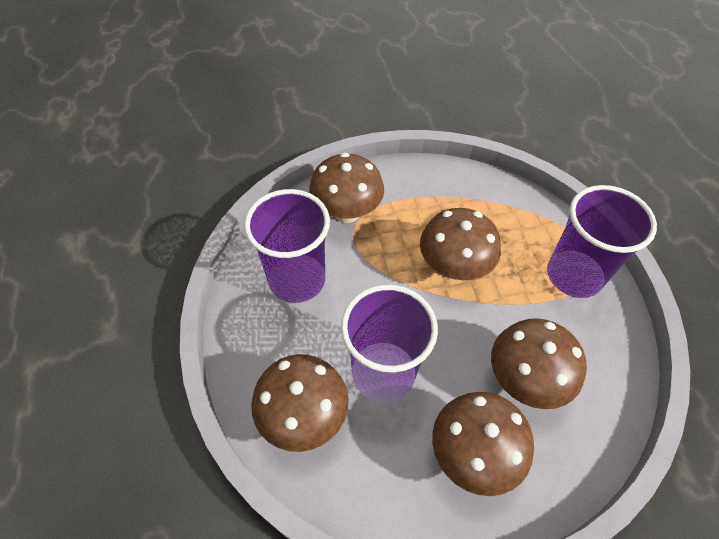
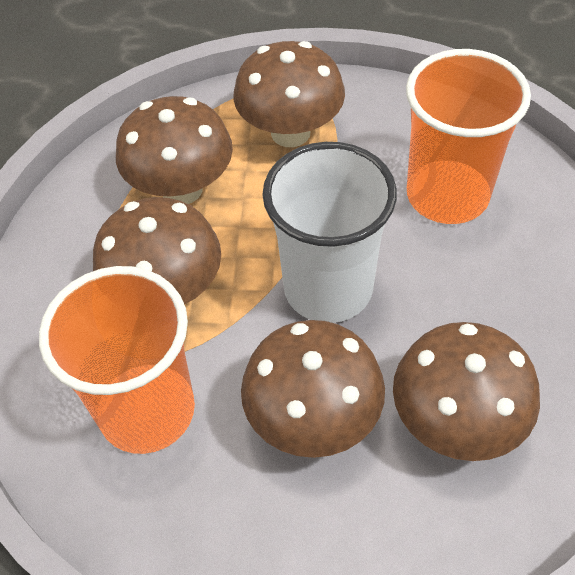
orange cup: none = 0 -> [39,266,195,454] [406,49,531,224] = 2
purple cup: [244,189,330,303] [341,285,438,403] [547,185,657,298] = 3 -> none = 0
white cup: none = 0 -> [262,142,397,323] = 1

